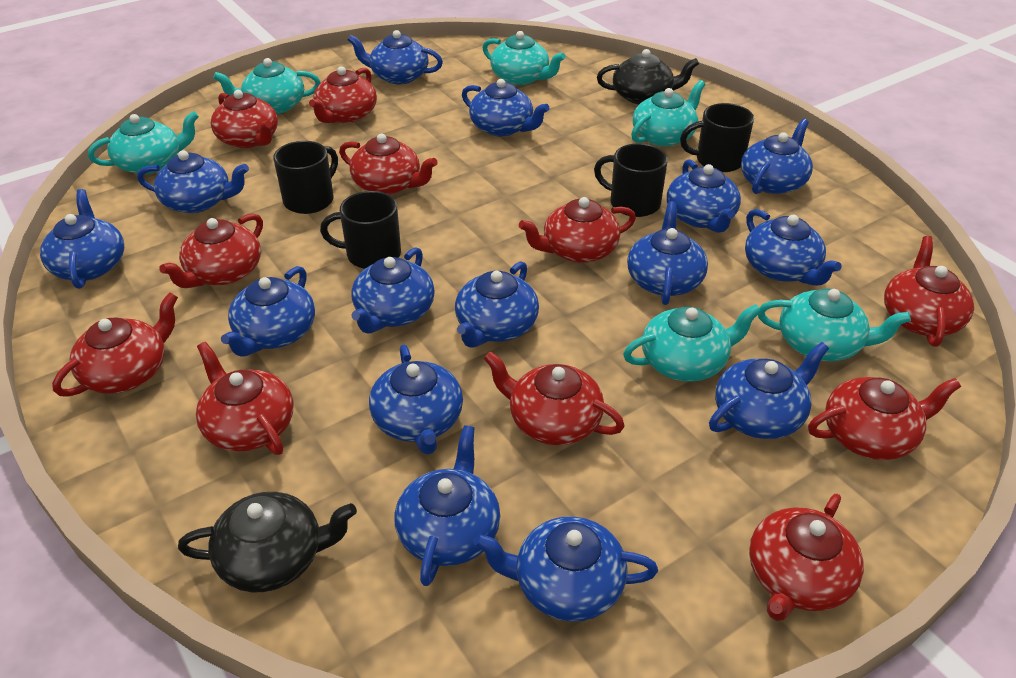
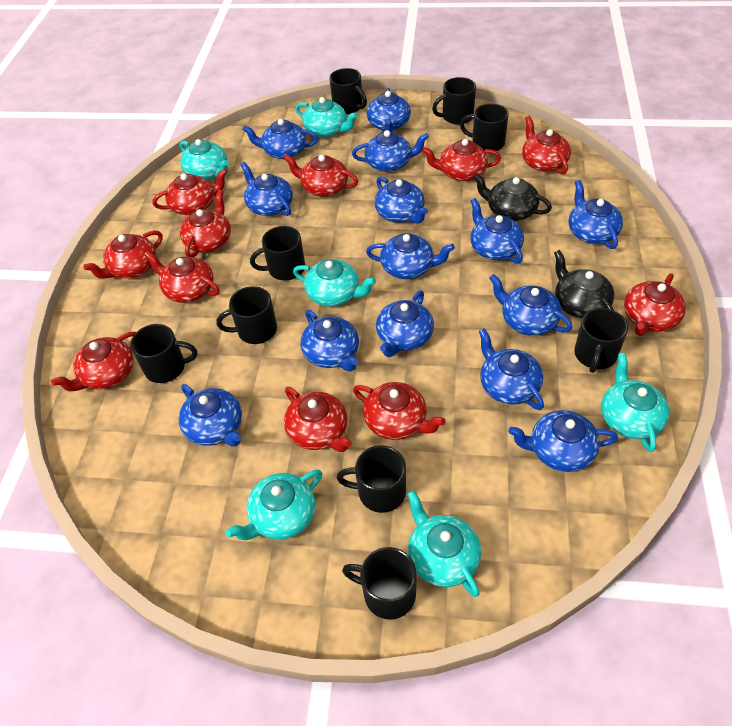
black mug: [274,141,338,214] [320,191,401,269] [594,143,668,217] [680,103,754,172] = 4 -> [130,324,197,383] [217,286,277,344] [250,226,305,280] [330,68,367,114] [336,445,406,513] [342,547,417,620] [432,77,476,125] [460,104,509,151] [574,308,628,373] = 9
blue teapot: [40,189,124,289] [137,150,249,213] [221,266,315,357] [348,30,443,85] [351,247,435,333] [369,345,463,454] [394,425,500,586] [455,261,539,348] [462,79,549,137] [474,517,658,622] [627,201,708,305] [667,159,741,233] [709,342,829,439] [741,119,813,194] [745,209,842,286] = 15 -> [179,384,242,447] [241,162,293,216] [242,119,318,159] [301,310,359,371] [352,130,429,172] [366,233,455,279] [367,88,411,132] [375,176,428,224] [376,290,434,357] [470,198,524,264] [479,328,544,410] [489,274,572,336] [508,410,618,472] [568,180,623,249] = 14

